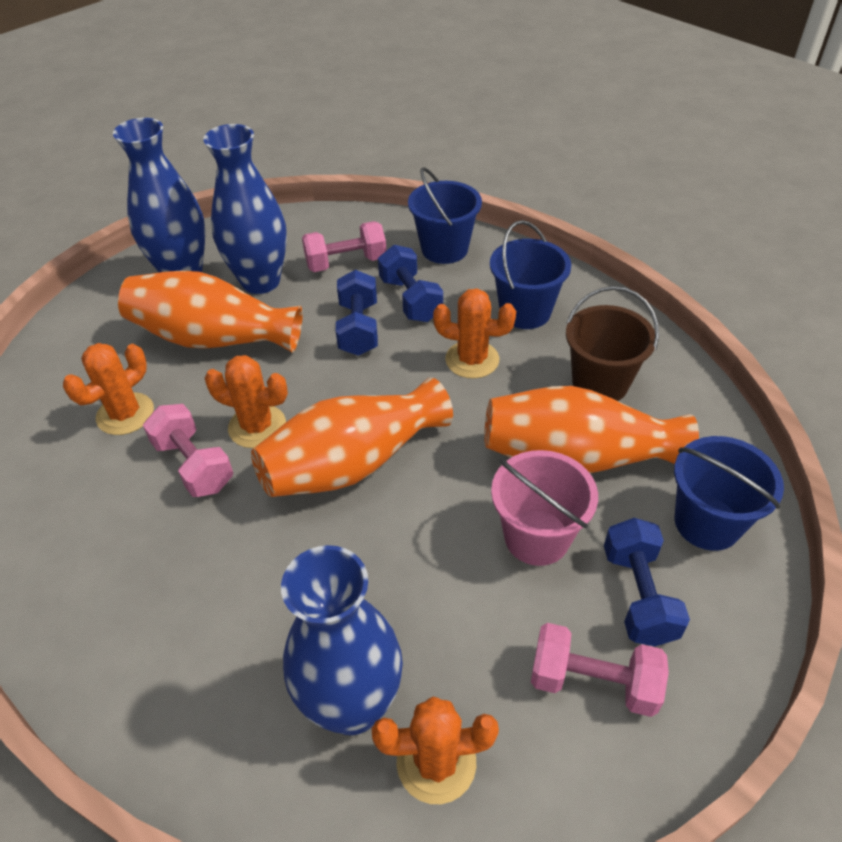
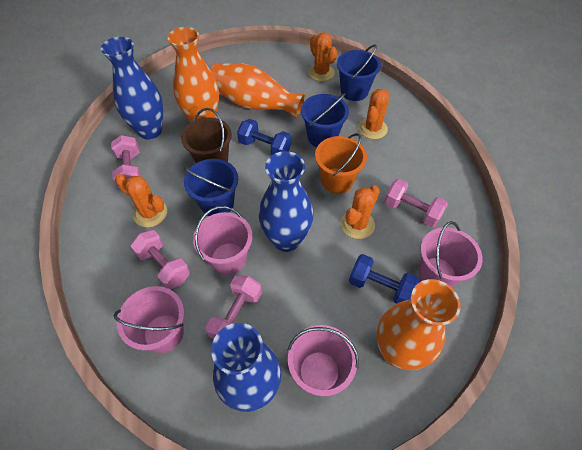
blue dumbbell: [336,270,378,356] [378,245,443,322] [604,518,690,646] = 3 -> [237,119,291,155] [349,254,419,304] = 2
orange bucket: none = 0 -> [315,133,367,194] = 1
pink bucket: [491,450,598,566] = 1 -> [114,286,184,353] [193,206,252,275] [287,325,359,396] [419,221,483,287] = 4
pink dumbbell: [143,404,233,497] [302,221,387,272] [531,623,669,717] = 3 -> [111,135,142,188] [130,230,190,290] [205,275,262,339] [384,179,448,227] = 4

